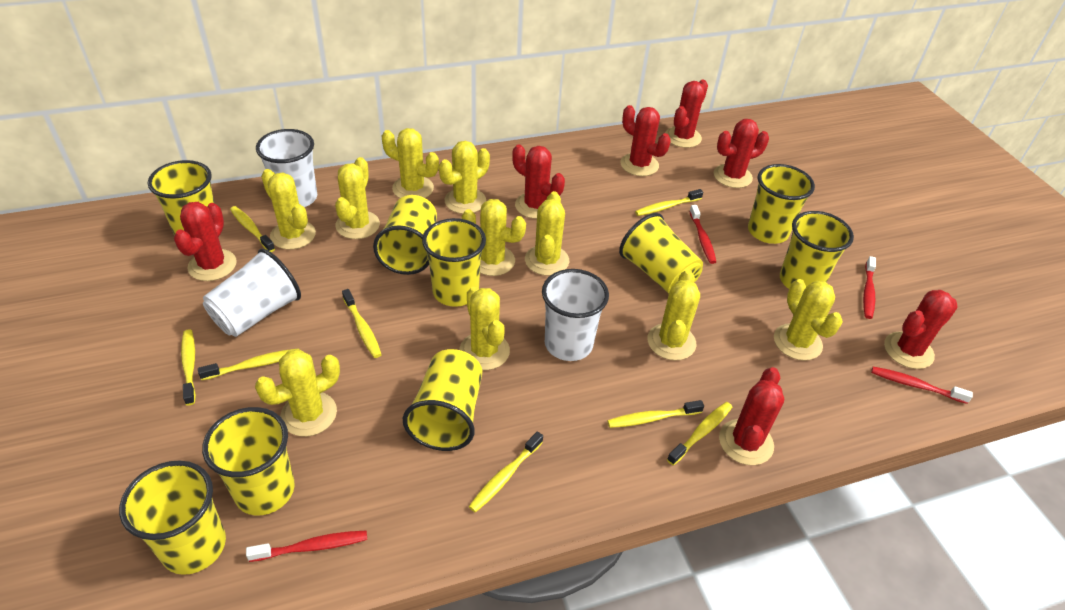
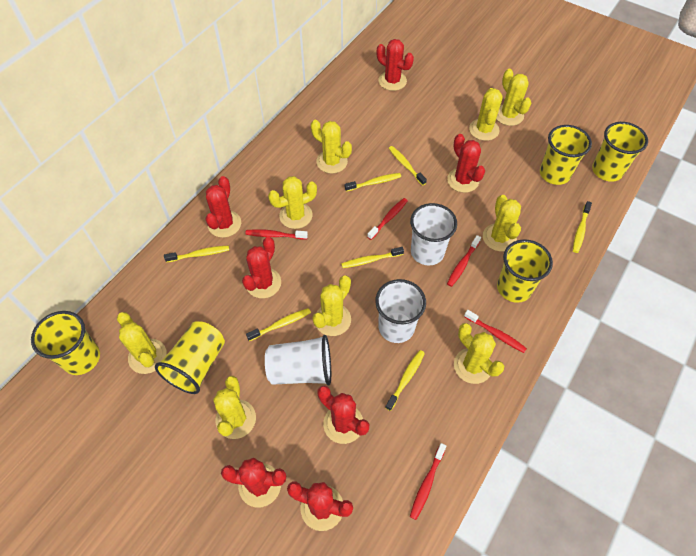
red toothbrush: [246,530,367,562] [689,205,716,264] [863,256,876,319] [871,367,973,404] = 4 -> [245,229,308,239] [367,198,408,240] [410,443,446,520] [447,235,481,287] [464,310,527,353] = 5
yellow cactus: [255,349,340,437] [261,169,316,250] [335,157,380,239] [382,128,439,198] [439,141,490,214] [459,286,510,370] [462,199,526,276] [525,191,569,276] [648,270,700,360] [774,279,843,361] = 10 -> [117,312,167,374] [213,376,256,439] [268,176,317,229] [311,120,352,174] [312,276,351,336] [454,323,504,384] [469,88,503,141] [483,195,521,251] [496,69,531,126] = 9
yellow cup: [119,461,226,575] [148,160,215,236] [202,407,295,515] [373,195,437,275] [403,349,482,451] [422,218,486,307] [619,213,703,294] [748,164,815,244] [780,211,854,289] = 9 -> [31,311,100,375] [155,321,225,394] [497,239,553,303] [540,125,592,185] [592,122,648,182] = 5
yellow toothbrush: [181,329,196,406] [198,348,299,380] [230,206,275,252] [342,289,382,358] [468,431,543,512] [607,400,704,428] [635,189,703,216] [667,402,732,465] = 8 -> [164,246,229,263] [246,308,311,341] [341,247,404,268] [345,173,401,192] [385,350,425,411] [389,146,427,186] [573,201,592,253] = 7

